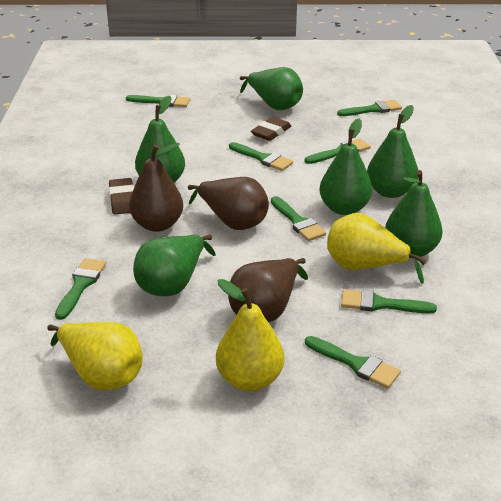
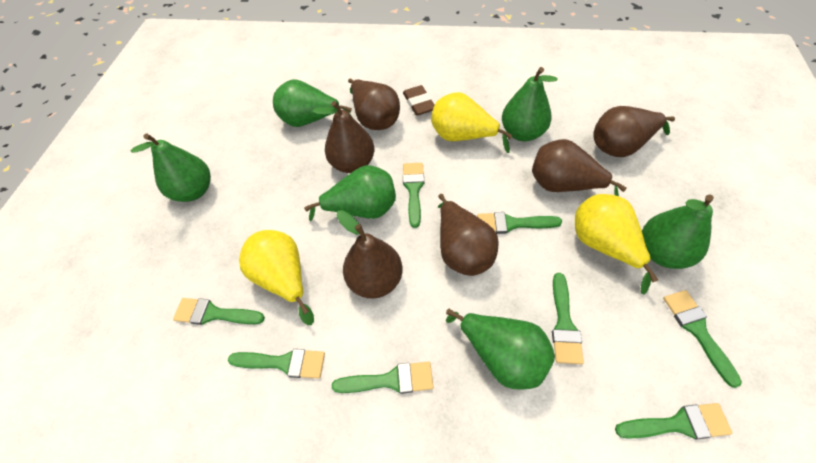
brown eraser: [109,178,134,214] [251,117,291,141] = 2 -> [403,85,435,116] = 1
brown pear: [129,143,183,232] [188,177,269,230] [228,258,308,322] = 3 -> [313,101,374,173] [337,210,403,298] [348,78,400,130] [438,194,499,276] [532,139,627,196] [594,106,675,157] = 6

